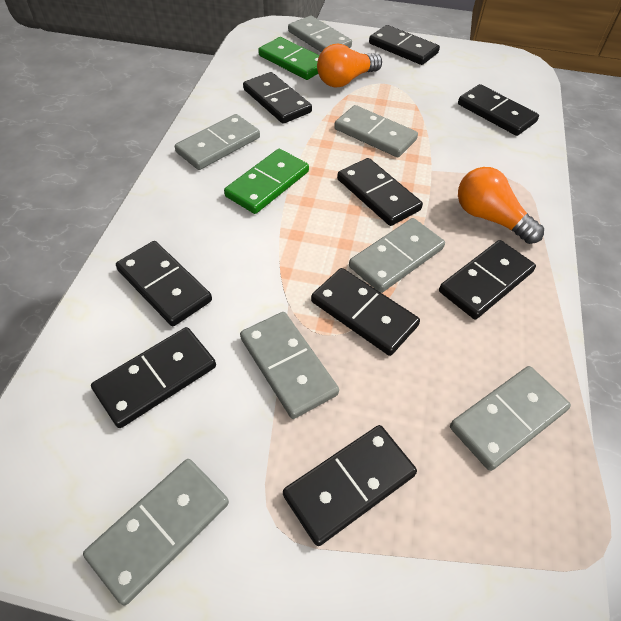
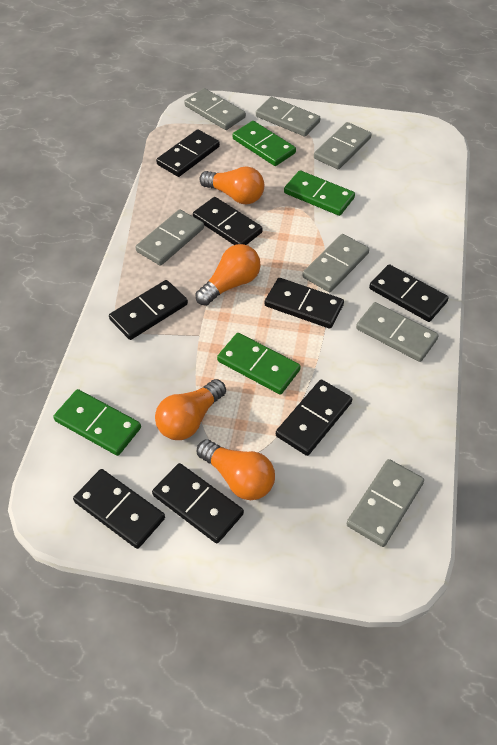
black domino: [91,327,216,428] [116,241,212,326] [243,72,312,124] [283,425,417,546] [311,268,420,356] [337,158,423,226] [369,25,440,65] [439,240,536,319] [458,84,539,136] = 9 -> [73,469,165,549] [109,280,188,340] [152,463,244,544] [156,129,220,177] [193,197,263,245] [264,278,344,329] [276,379,352,456] [369,264,449,322] = 8
green domino: [224,149,309,214] [258,37,319,80] = 2 -> [53,389,141,456] [217,333,301,394] [233,121,296,166] [284,170,355,216] = 4
orange light bulb: [317,44,382,87] [458,167,544,244] = 2 -> [155,379,226,440] [195,244,261,306] [196,439,275,500] [199,166,264,204] = 4

